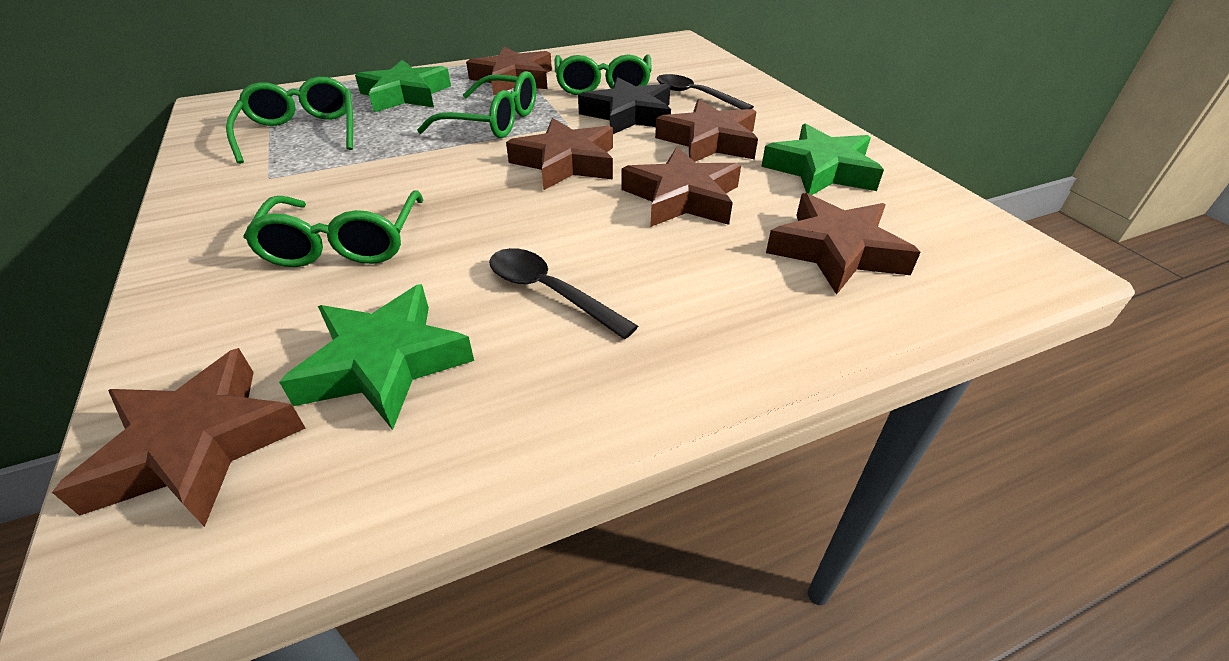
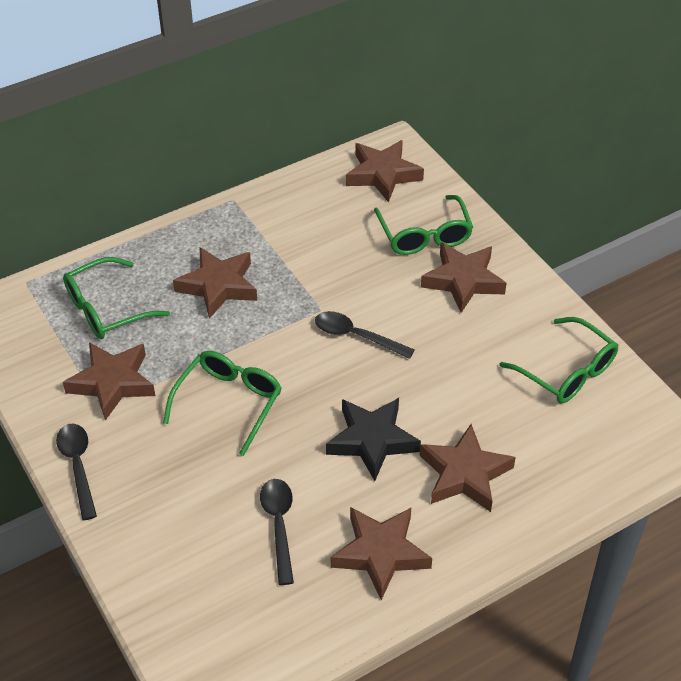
black spoon: [489,248,638,339] [657,74,754,110] = 2 -> [56,423,97,520] [260,479,294,585] [315,311,415,359] = 3
green star: [279,284,474,430] [355,60,451,112] [761,124,884,195] = 3 -> none = 0

